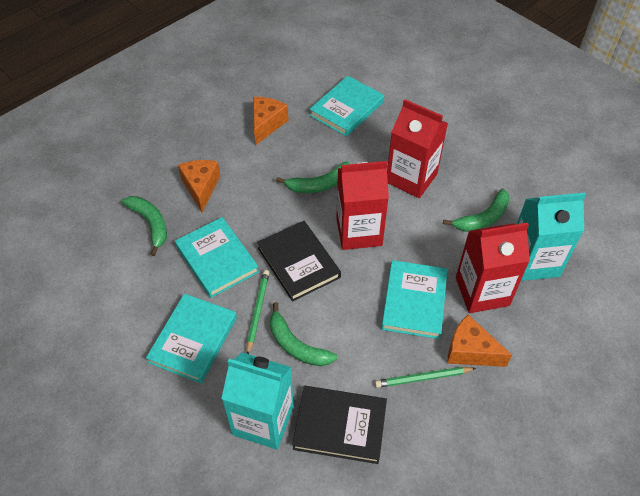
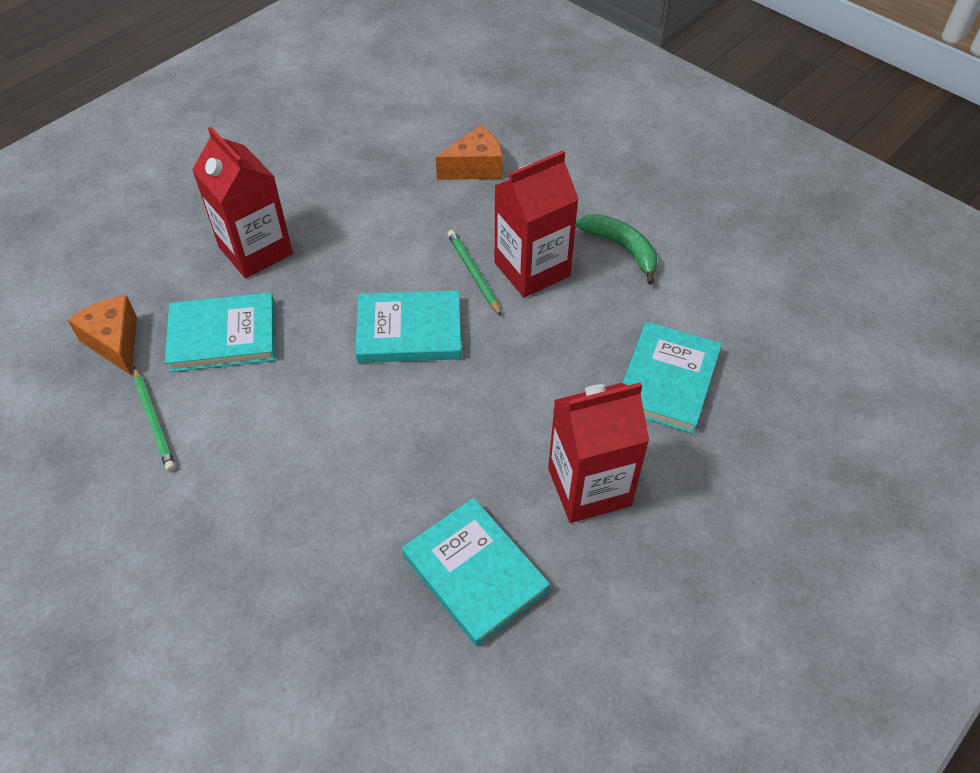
black book: [257,221,341,302] [292,386,387,464] = 2 -> none = 0
green banana: [121,196,167,256] [270,302,337,366] [276,161,350,193] [443,189,510,232] = 4 -> [576,214,657,285] = 1
orange cheese: [178,160,220,212] [253,97,288,145] [447,315,512,367] = 3 -> [68,295,137,375] [436,125,503,180] = 2
turquoise carton: [221,352,294,450] [517,193,586,281] = 2 -> none = 0

